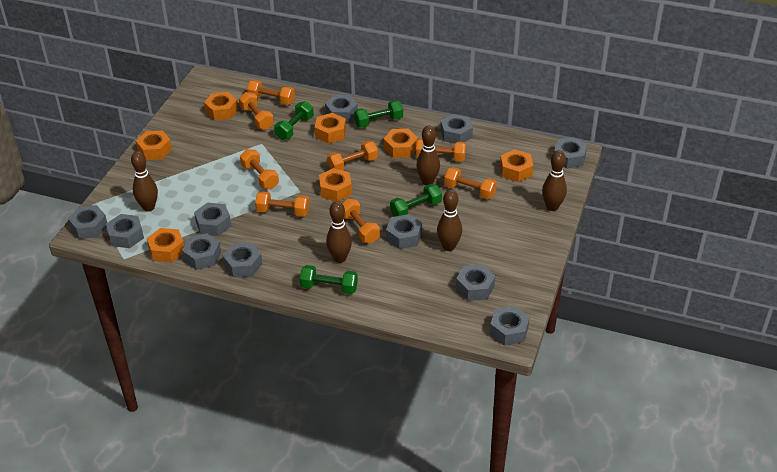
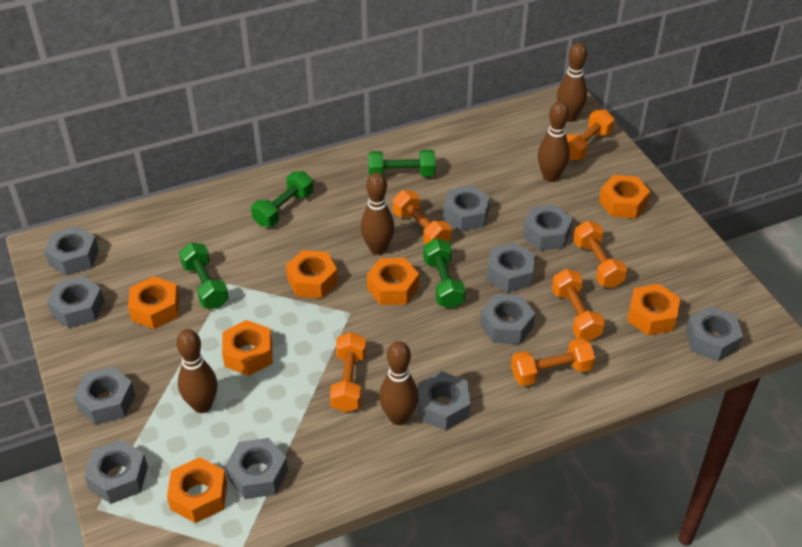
orange dumbbell: [239,92,274,130] [240,149,279,189] [247,80,295,105] [255,191,310,217] [327,141,378,170] [342,199,380,243] [416,138,466,161] [444,167,497,199] = 8 -> [330,332,366,413] [393,190,451,244] [511,338,595,386] [552,269,605,341] [566,110,615,160] [573,221,627,288] = 6

